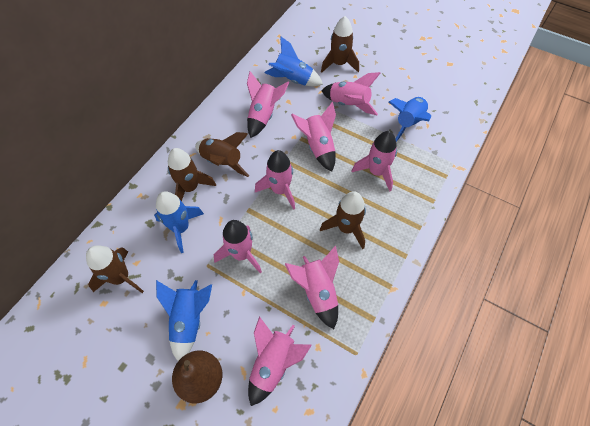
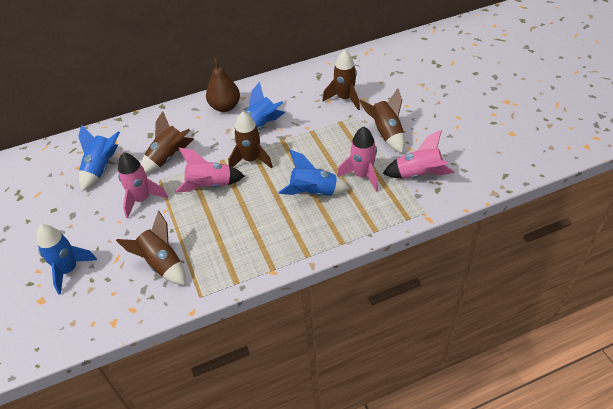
pink rocket: [214,220,262,273] [247,71,289,138] [248,316,312,406] [255,150,295,210] [285,246,339,329] [291,102,336,172] [322,72,380,115] [352,131,397,191] = 8 -> [118,152,168,218] [175,148,244,192] [337,126,378,192] [383,130,455,179] = 4

